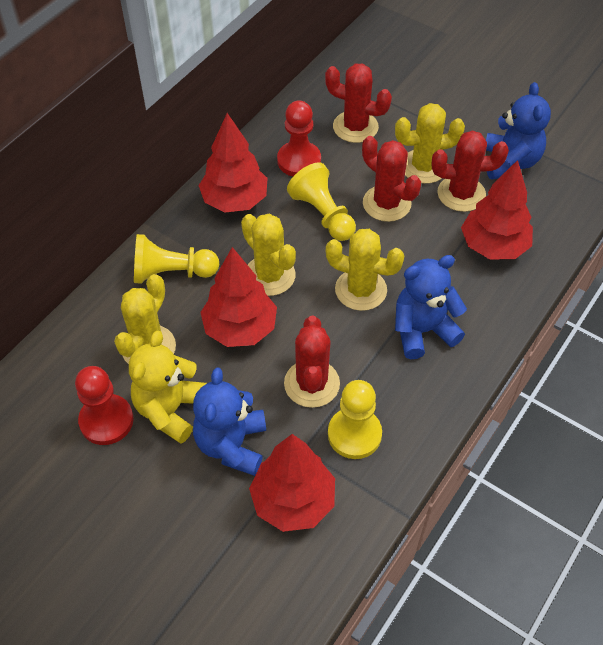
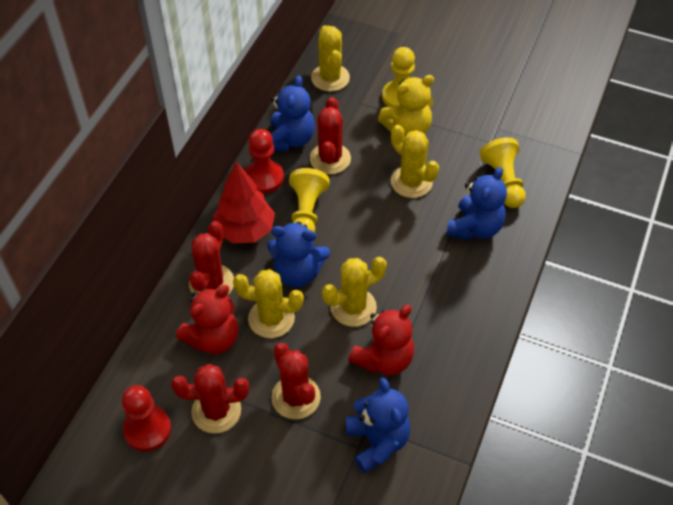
blue teddy bear: [193,367,266,476] [395,255,467,359] [486,82,551,180] = 3 -> [267,221,330,287] [270,75,315,151] [346,378,410,473] [446,167,507,241] = 4
red teddy bear: none = 0 -> [176,285,239,354] [348,305,414,375] = 2
red tree: [199,113,267,213] [200,247,277,347] [249,434,335,532] [461,160,533,259] = 4 -> [213,162,275,243] = 1

